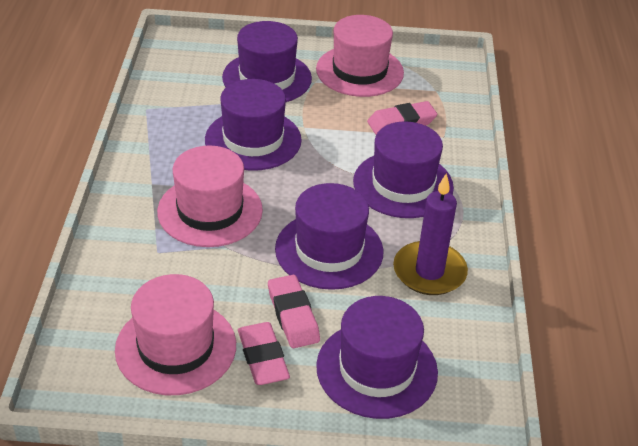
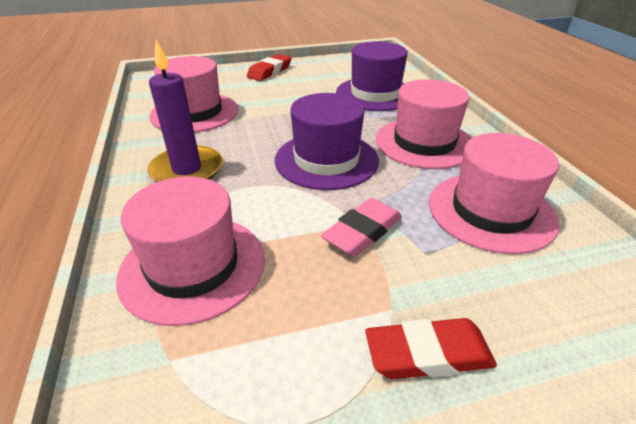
pink eraser: [238,322,290,385] [268,275,320,348] [367,101,437,135] = 3 -> [321,198,402,257] = 1
pink hat: [115,274,236,395] [157,146,263,247] [316,15,404,97] = 3 -> [116,176,265,326] [149,56,238,133] [376,79,471,169] [429,133,559,254] = 4
purple hat: [205,79,302,171] [222,21,312,102] [275,183,383,290] [316,296,438,419] [353,121,454,218] = 5 -> [275,93,379,190] [336,41,408,111] = 2
red eraser: none = 0 -> [247,54,292,81] [365,318,497,379] = 2

